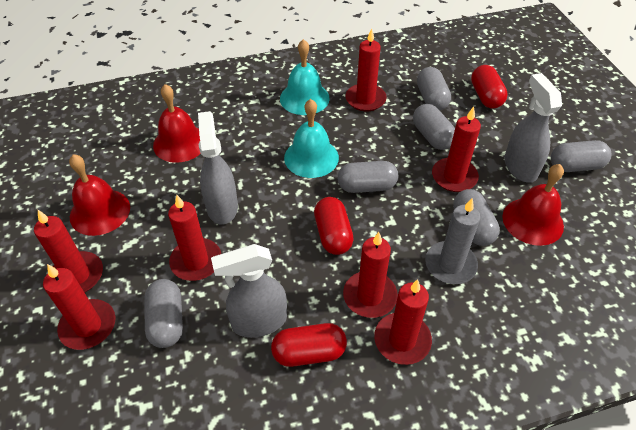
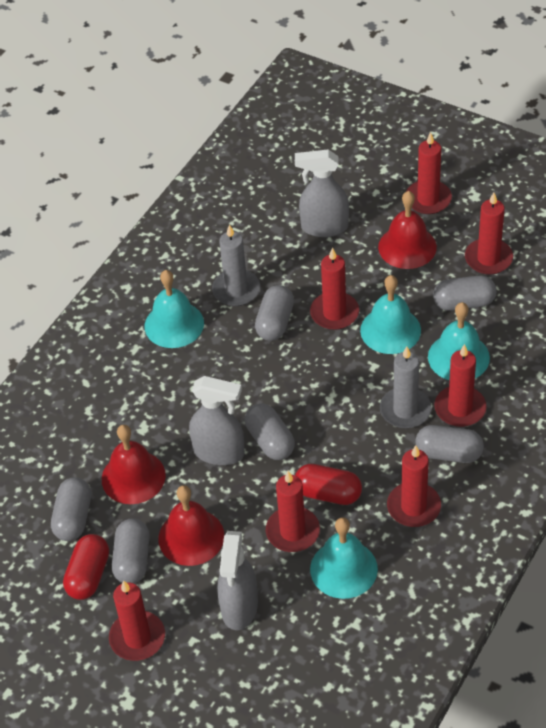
grey candle: [425,198,480,284] = 1 -> [212,224,260,306] [380,346,432,428] = 2
red capsule: [271,323,347,367] [314,197,354,255] [471,65,508,109] = 3 -> [63,534,109,600] [295,464,362,505] = 2
turquoise bell: [280,39,330,115] [284,99,339,178] = 2 -> [145,270,204,348] [310,517,378,599] [360,275,421,354] [428,302,490,380] = 4

